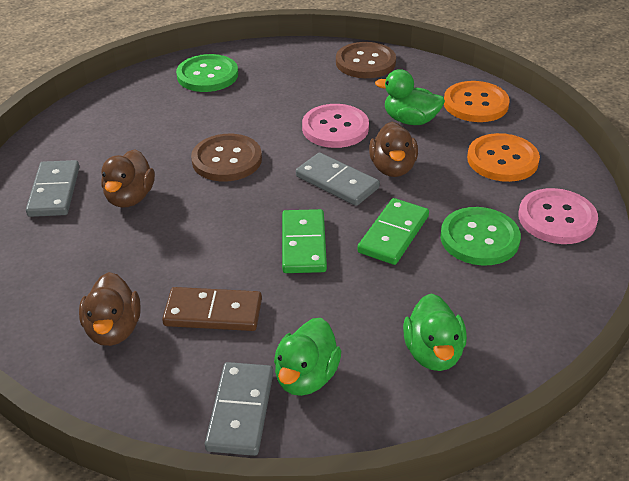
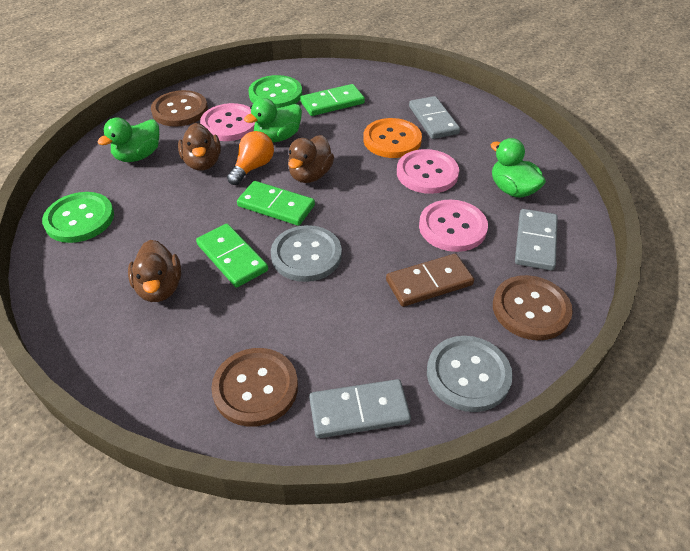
brown button: [191,134,262,181] [336,42,396,78] = 2 -> [151,90,208,127] [211,348,298,427] [493,275,573,340] = 3
green domino: [282,209,327,273] [357,198,429,265] = 2 -> [196,224,268,288] [237,181,315,226] [300,84,365,116] = 3
grey button: none = 0 -> [271,225,342,282] [427,336,513,412] = 2
orange button: [444,81,510,122] [467,133,540,182] = 2 -> [363,118,422,158] = 1
orange light bulb: none = 0 -> [227,131,274,185] = 1
pink button: [302,104,369,148] [518,188,598,244] = 2 -> [200,103,255,141] [397,149,459,194] [419,200,488,252] = 3

